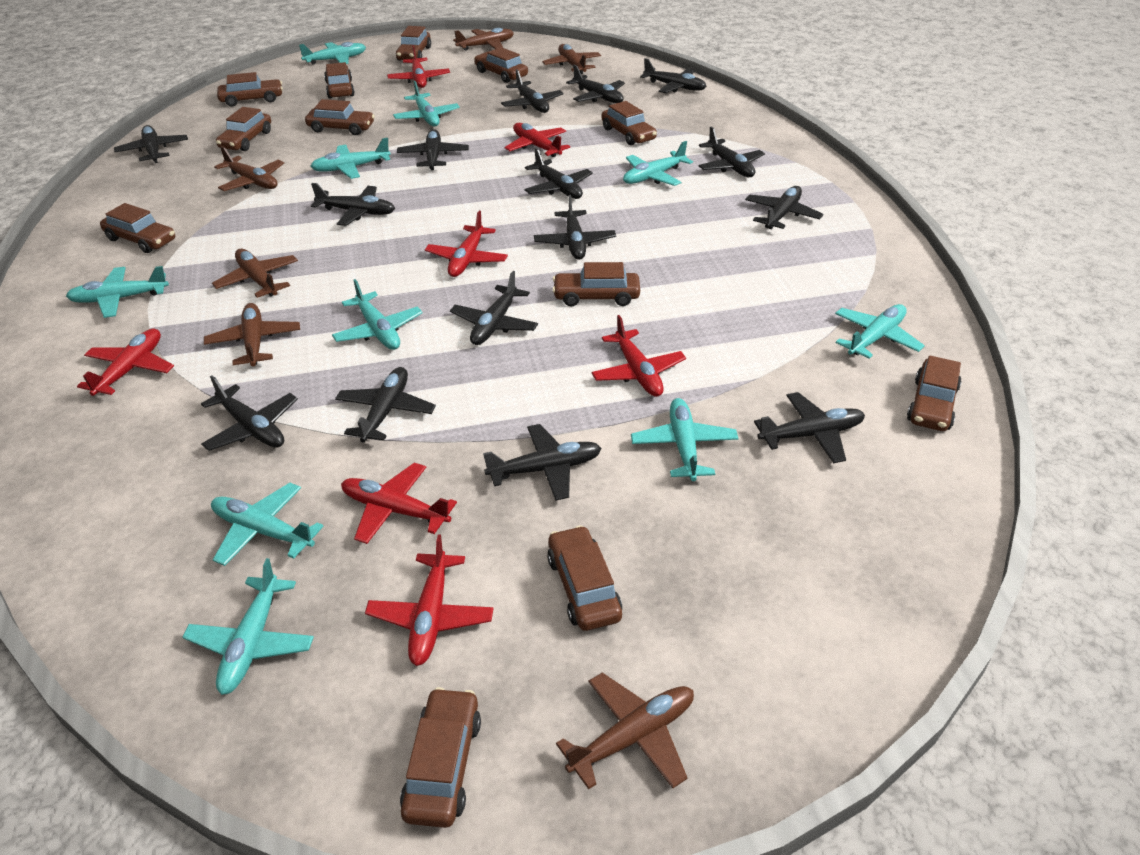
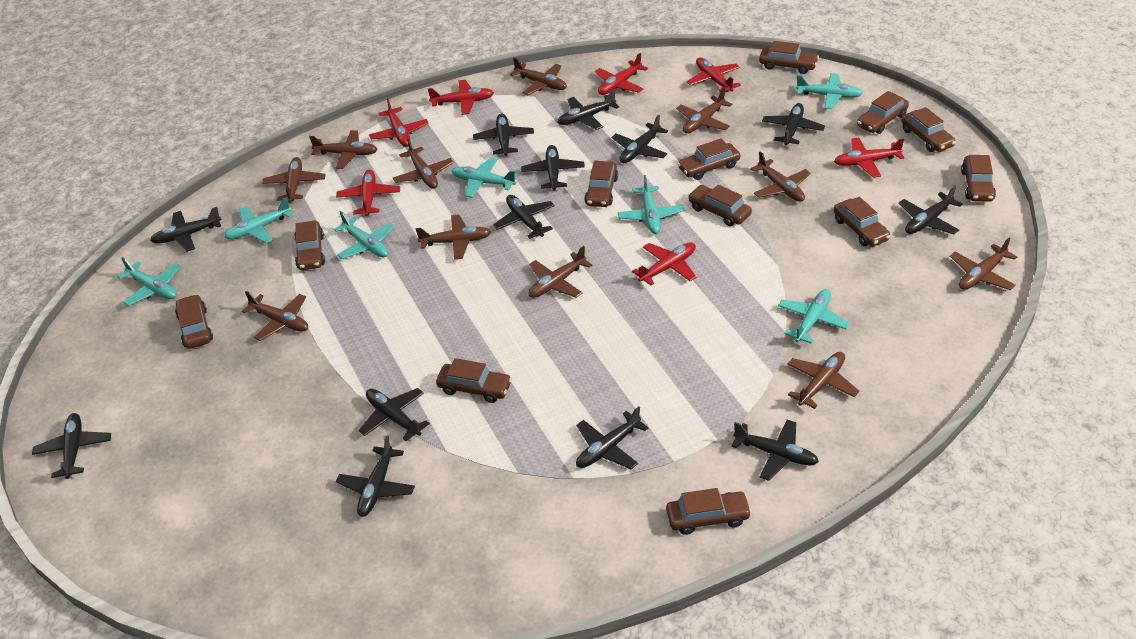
black plane: [114,125,188,163] [201,375,298,451] [311,183,395,226] [335,367,436,442] [397,129,469,170] [450,271,538,345] [483,424,602,501] [501,69,564,113] [525,148,593,199] [534,195,616,260] [566,65,625,103] [640,58,707,93] [699,126,765,177] [745,186,823,229] [754,392,865,463] = 15 -> [32,413,111,479] [150,207,222,252] [336,436,415,517] [358,388,430,441] [473,113,534,156] [493,195,555,239] [521,145,585,190] [557,89,619,130] [576,406,649,469] [611,115,668,163] [731,420,819,481] [762,103,825,145] [899,186,963,234] = 13
brown plane: [204,303,300,367] [212,249,298,298] [214,146,284,191] [453,28,514,51] [542,44,601,74] [556,672,694,789] = 6 -> [242,291,308,341] [262,157,326,203] [309,130,378,169] [393,139,454,189] [416,214,491,260] [510,58,567,95] [528,246,592,298] [676,88,733,133] [750,151,811,202] [787,352,859,409] [950,238,1017,290] = 11
turquoise plane: [66,266,169,318] [182,558,314,695] [211,483,324,566] [299,42,366,65] [310,138,391,179] [332,279,422,350] [393,81,460,127] [623,141,693,186] [631,398,739,481] [835,304,925,359] = 10 -> [117,257,181,306] [225,197,293,243] [334,211,395,259] [452,157,518,198] [617,175,684,234] [778,289,850,344] [796,73,863,109] = 7

